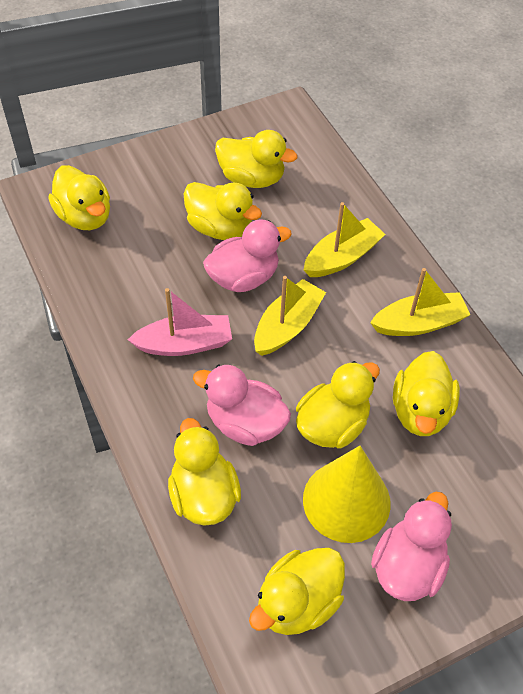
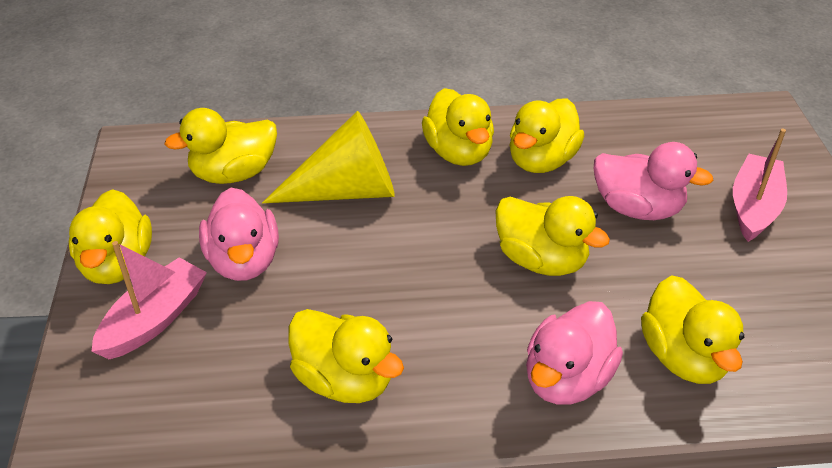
pink boat: [128,288,232,356] = 1 -> [91,241,207,359] [733,129,787,242] = 2
yellow boat: [254,276,326,356] [304,202,386,277] [370,268,470,336] = 3 -> none = 0

